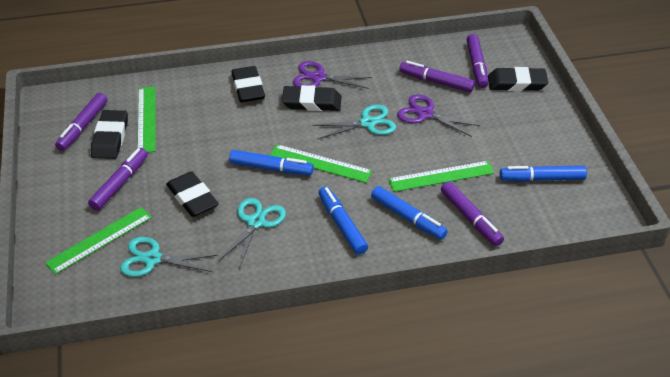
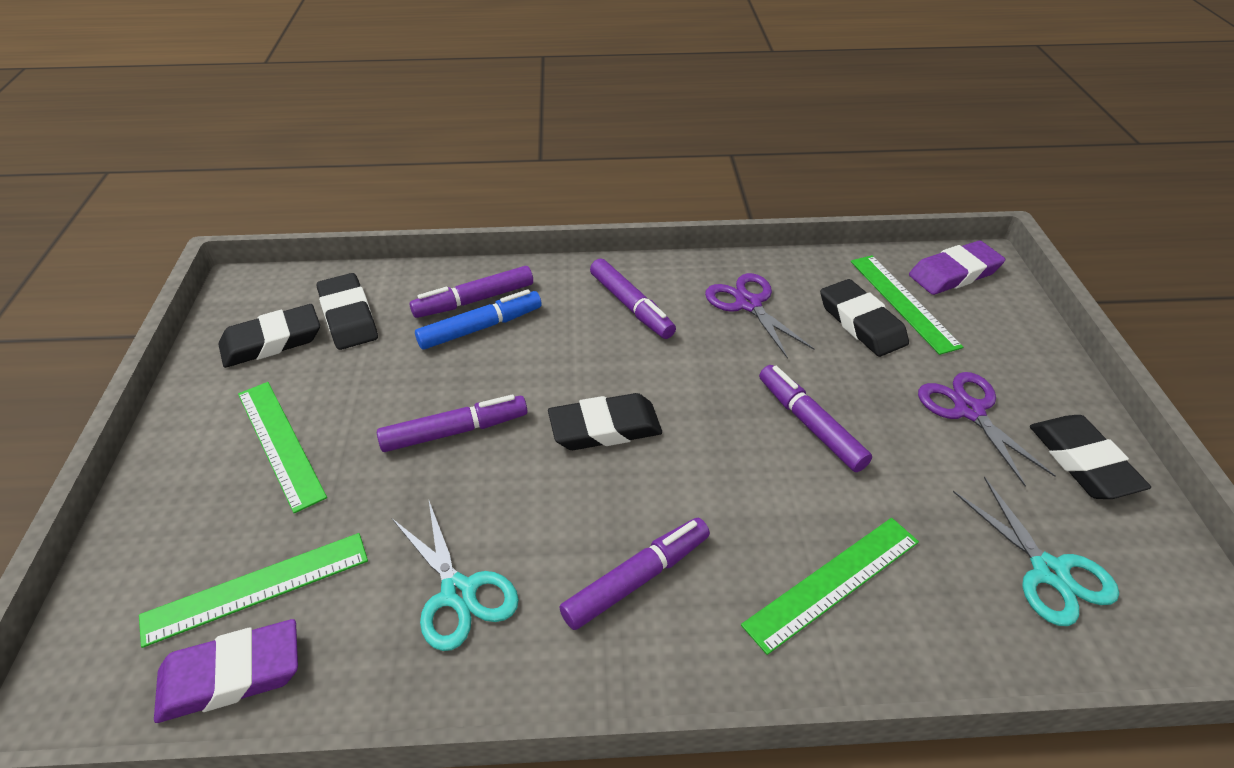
blue marker: [229,150,314,175] [319,186,368,255] [371,186,448,240] [500,165,587,182] = 4 -> [415,289,542,350] = 1
purple eraser: none = 0 -> [154,619,298,723] [909,241,1005,295] = 2
turquoise scissors: [120,237,217,277] [218,198,286,268] [312,105,396,139] = 3 -> [392,501,519,651] [953,477,1119,626] = 2

